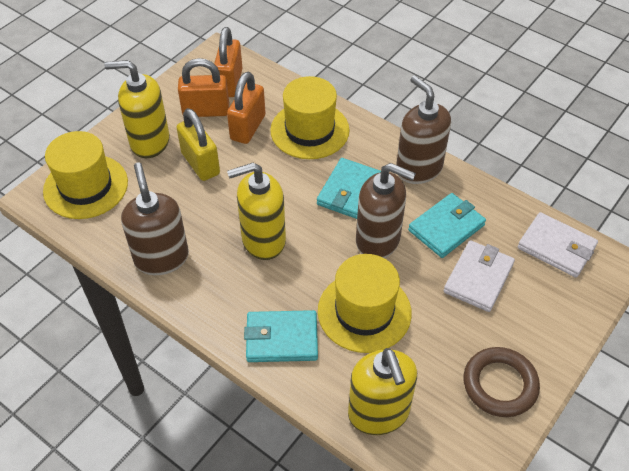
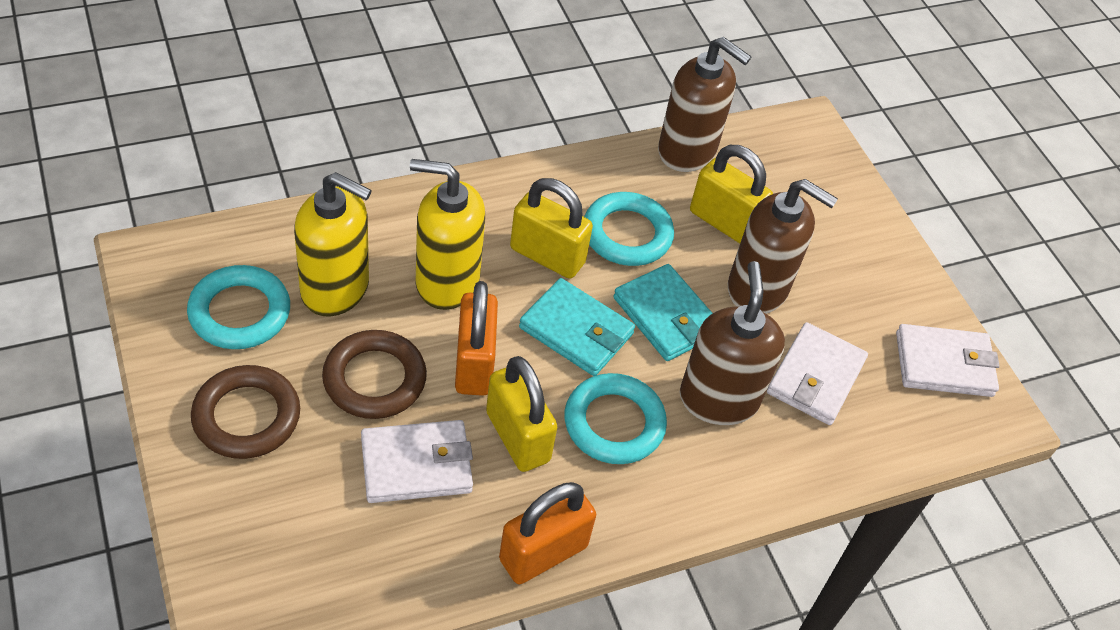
brown ring: [463,347,540,417] = 1 -> [191,365,300,459] [322,330,427,419] = 2
orange padlock: [178,58,229,117] [214,27,242,97] [227,72,265,144] = 3 -> [455,281,498,396] [499,482,596,584] = 2
turquoise ring: none = 0 -> [187,265,290,349] [565,373,667,464] [584,192,674,266] = 3
turquoise wallet: [244,310,318,362] [317,158,381,219] [408,193,486,258] = 3 -> [519,278,635,376] [613,264,713,361] = 2
white wallet: [444,240,515,312] [518,212,598,278] = 2 -> [361,420,473,503] [767,322,868,425] [896,324,1000,397] = 3
yellow hat: [43,131,128,219] [270,76,350,159] [318,254,412,353] = 3 -> none = 0
yellow padlock: [176,108,220,181] = 1 -> [486,356,557,472] [510,178,593,279] [690,145,773,243] = 3
yellow soap dispenser: [104,60,170,158] [227,163,286,260] [348,348,417,435] = 3 -> [294,172,372,317] [410,159,485,310] = 2

